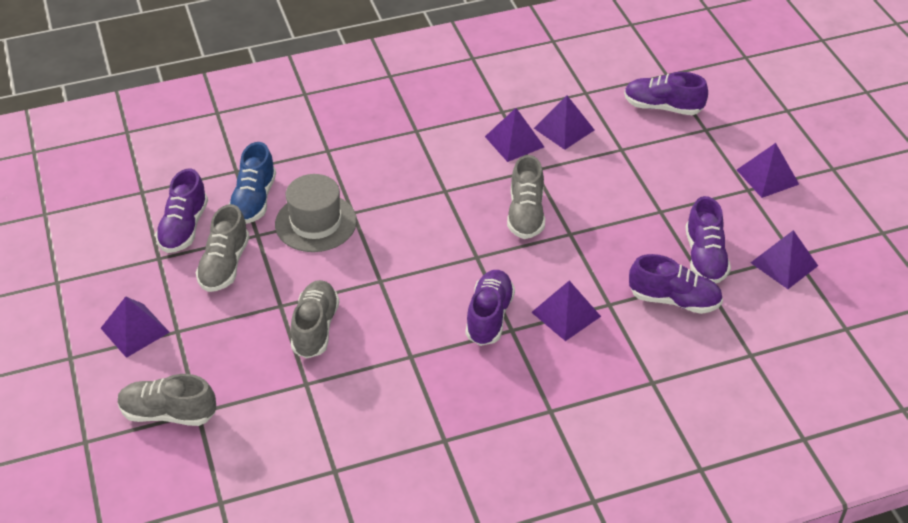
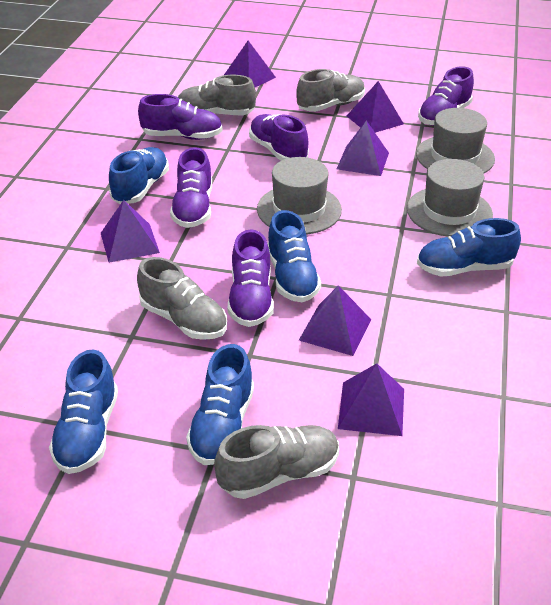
blue shoe: [229,142,276,224] = 1 -> [49,349,118,474] [109,147,169,204] [186,344,254,465] [268,210,321,302] [417,218,521,277] = 5
grey hat: [275,174,357,252] = 1 -> [257,157,342,235] [407,159,493,237] [416,108,495,173] = 3

